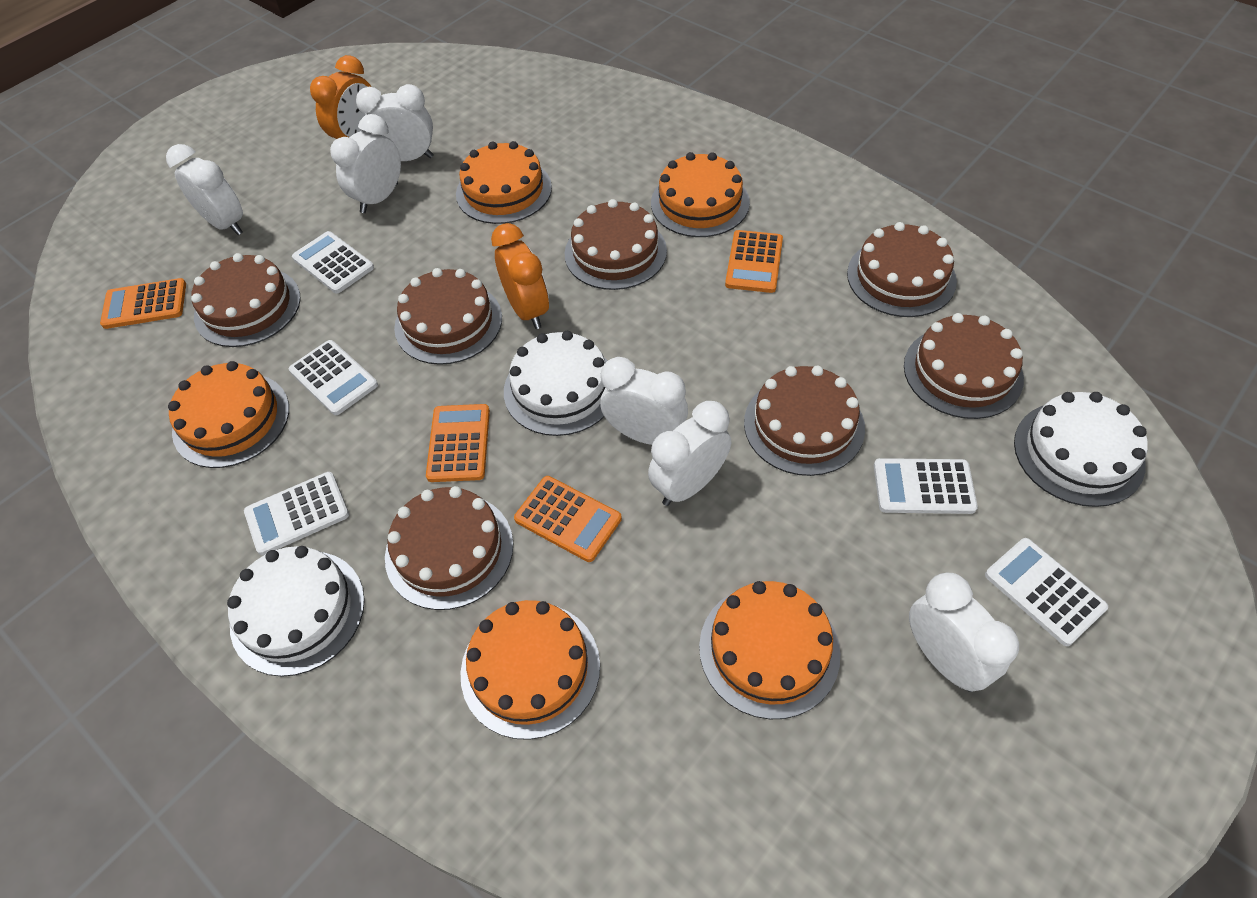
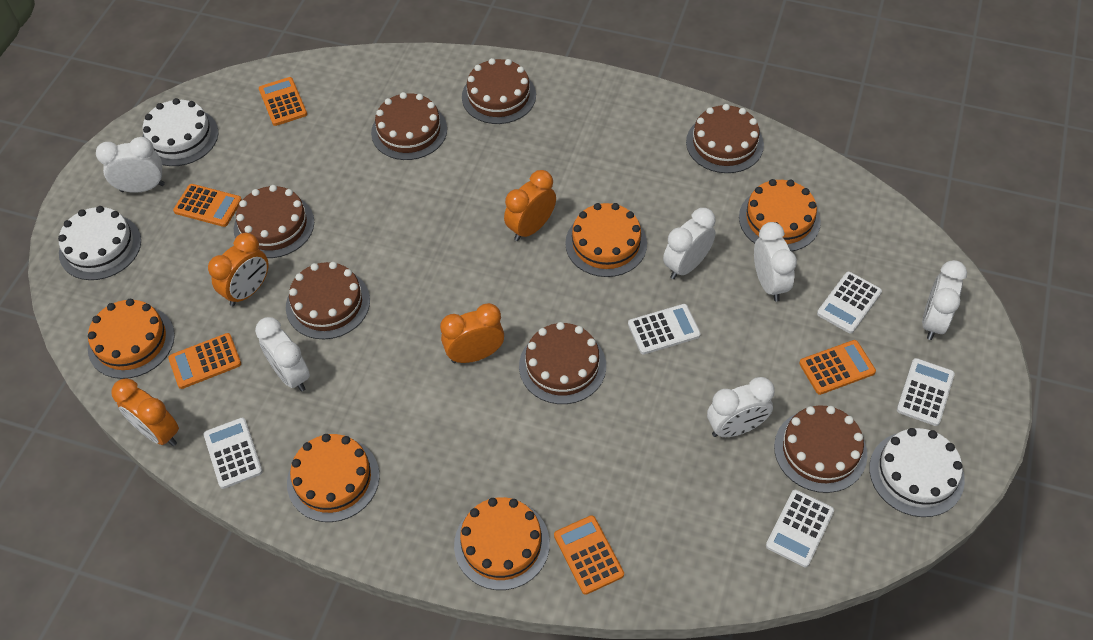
orange calculator: [100,278,186,329] [426,404,490,482] [514,476,622,562] [725,230,783,293] = 4 -> [168,333,241,389] [173,184,242,227] [259,77,307,126] [554,515,624,595] [799,340,876,395] = 5
orange clock: [310,55,371,139] [491,223,549,329] = 2 -> [111,378,179,446] [208,233,268,306] [440,303,504,363] [504,170,556,241] = 4

